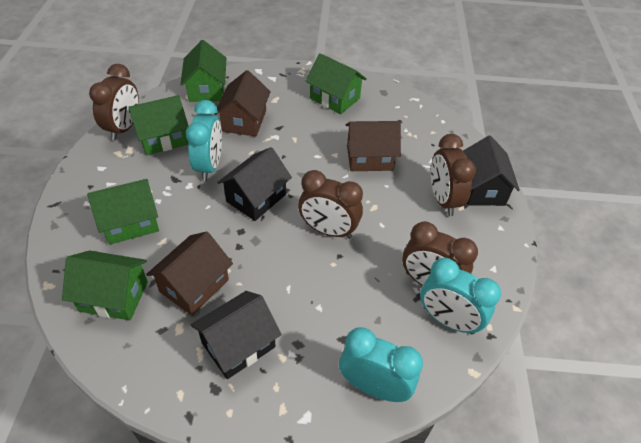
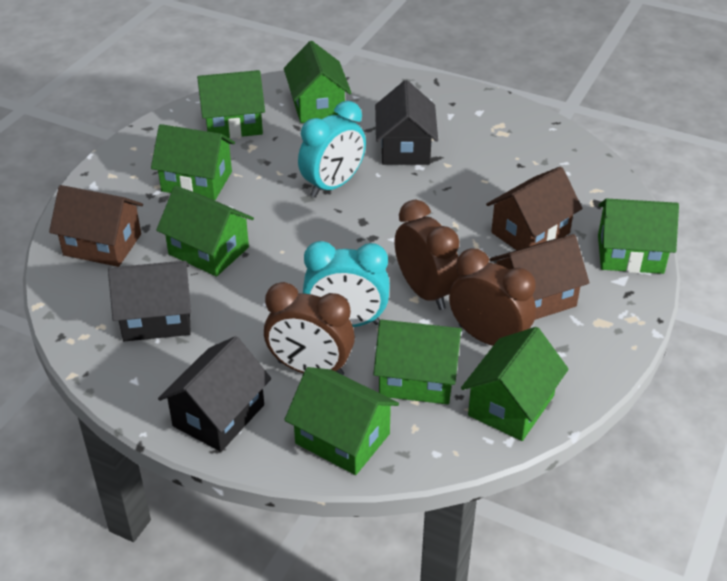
brown clock: [89,64,139,141] [298,170,363,239] [402,221,478,286] [431,134,476,216] = 4 -> [264,282,355,375] [394,200,460,310] [449,249,536,346] = 3
green house: [62,250,148,320] [87,179,159,245] [128,95,188,155] [180,40,226,102] [305,53,367,114] = 5 -> [151,124,235,200] [156,186,254,276] [197,70,265,138] [284,41,351,123] [284,367,399,475] [374,320,462,404] [461,327,569,441] [598,198,679,274] = 8
turquoise clock: [186,100,222,181] [339,327,423,402] [420,258,501,334] = 3 -> [298,101,366,197] [303,241,390,327] = 2

